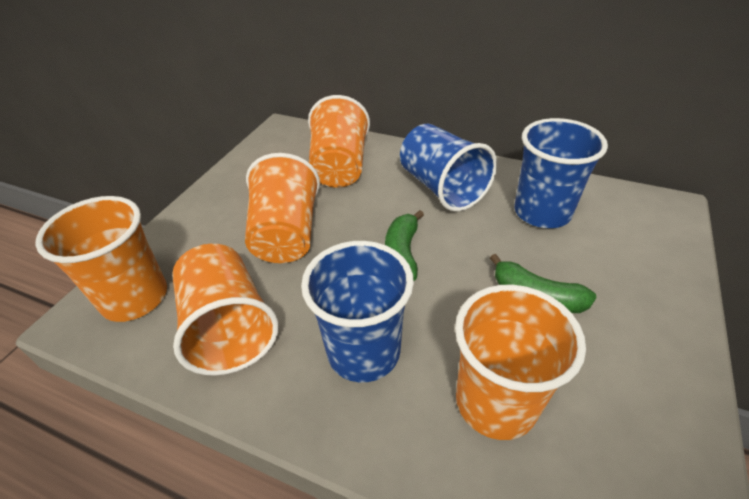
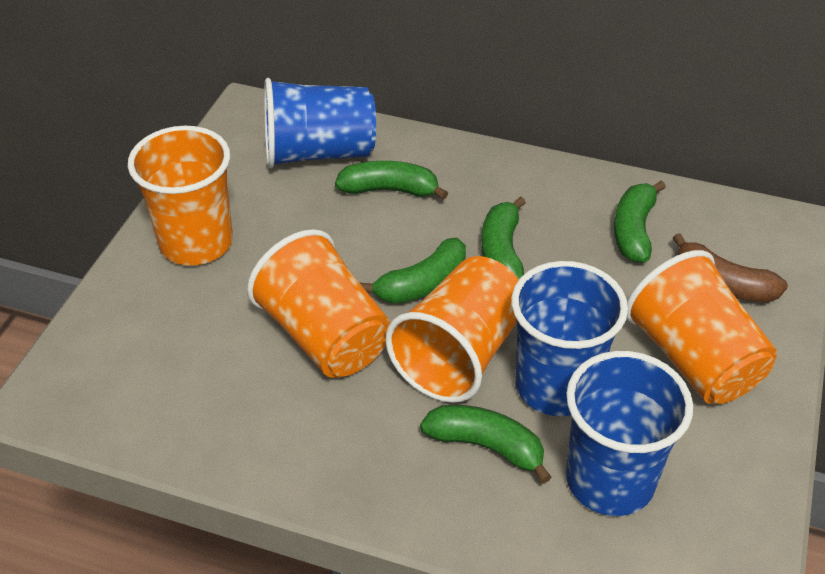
brown banana: none = 0 -> [673,233,788,303] = 1
green banana: [385,210,424,281] [490,254,597,313] = 2 -> [335,161,448,200] [359,238,466,304] [420,405,552,484] [481,197,526,279] [614,181,666,262] = 5
orange cup: [35,196,167,322] [172,244,279,376] [245,153,320,263] [308,95,370,188] [455,285,586,440] = 5 -> [128,126,233,266] [247,229,391,378] [385,256,519,403] [627,250,777,404] = 4

